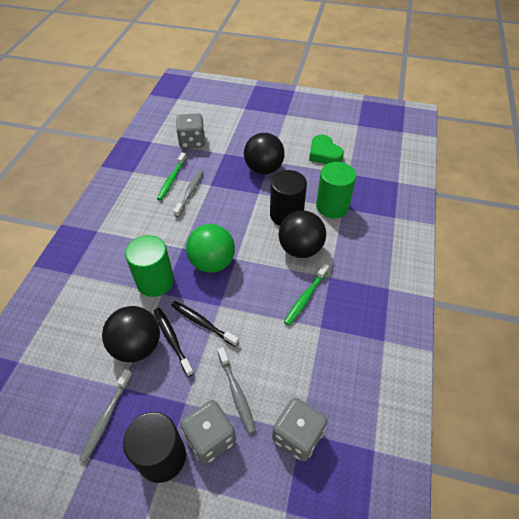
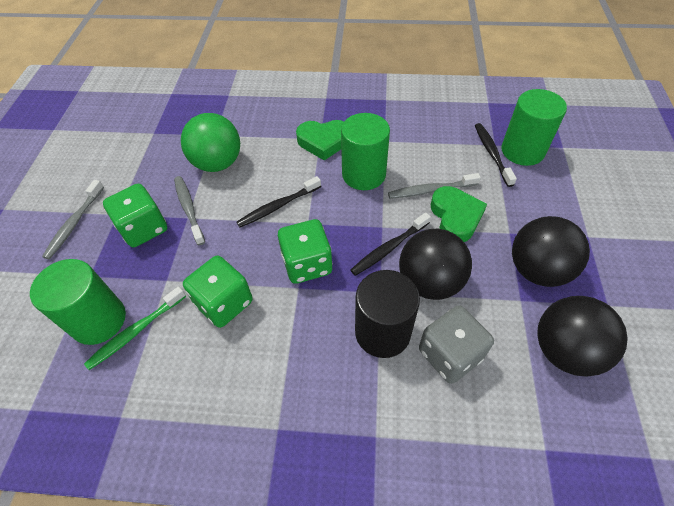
black cylinder: [123,412,186,483] [270,170,307,226] = 2 -> [355,270,420,358] = 1
black toothbrush: [154,308,194,377] [171,301,239,347] = 2 -> [236,176,321,227] [350,213,431,276] [475,123,517,187] = 3
green cylinder: [125,235,174,297] [316,162,356,218] = 2 -> [30,259,126,345] [341,113,390,190] [501,89,567,166] = 3
green dice: none = 0 -> [103,184,167,247] [183,256,253,328] [278,219,333,284] = 3
green heart: [309,134,344,164] = 1 -> [296,120,344,160] [431,186,487,242] = 2
green toothbrush: [157,153,187,200] [284,264,329,325] = 2 -> [84,286,186,370] = 1
grey dice: [176,113,205,149] [180,400,236,464] [272,398,327,462] = 3 -> [419,305,494,384] = 1

